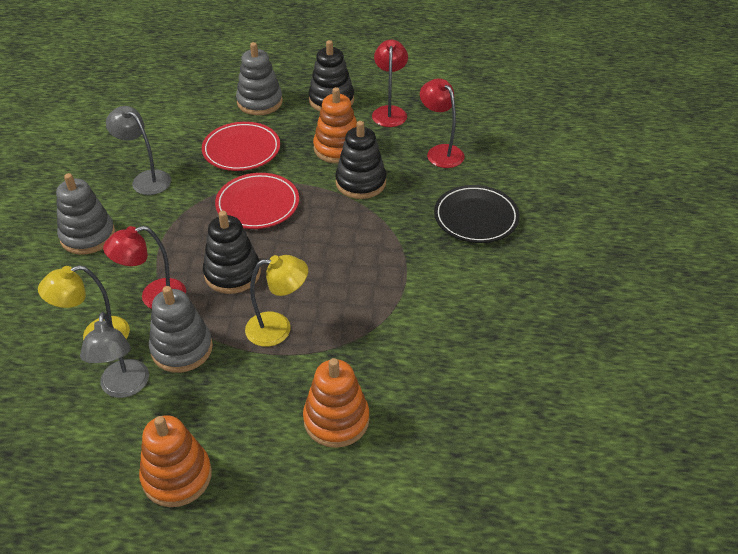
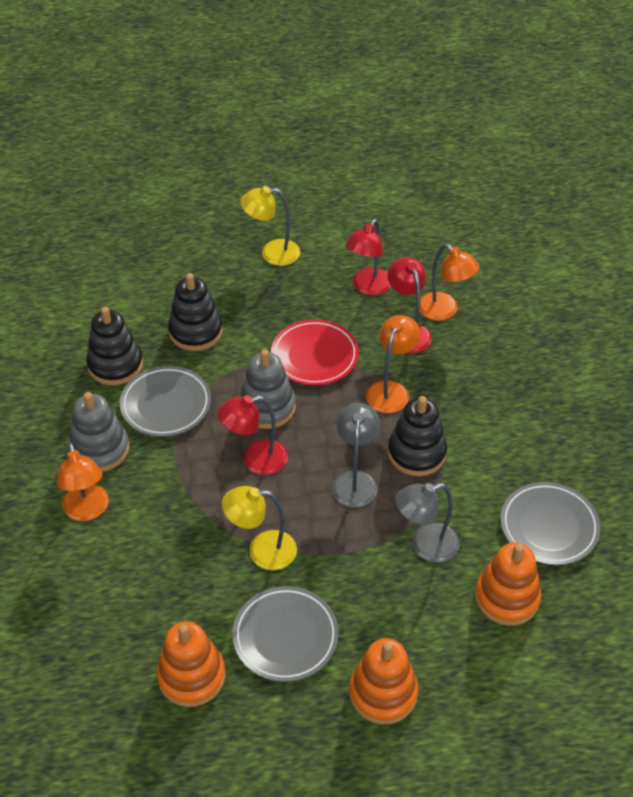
black plate: [434,185,520,243] = 1 -> none = 0
grey plate: none = 0 -> [120,366,211,437] [233,586,339,682] [501,482,600,565] = 3
grey stacking toy: [56,173,115,255] [149,286,213,373] [236,42,283,115] = 3 -> [69,392,130,472] [239,349,296,429] = 2
orange lamp: none = 0 -> [57,443,109,521] [366,315,420,413] [420,244,479,321] = 3
red plate: [202,122,280,171] [215,173,299,229] = 2 -> [271,319,359,385] = 1

